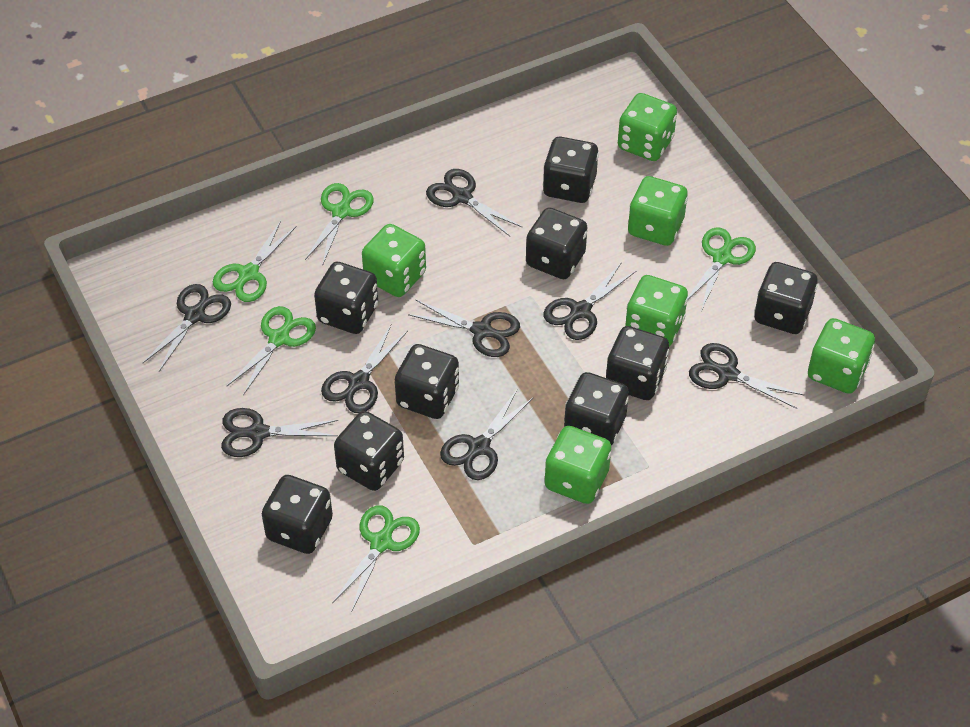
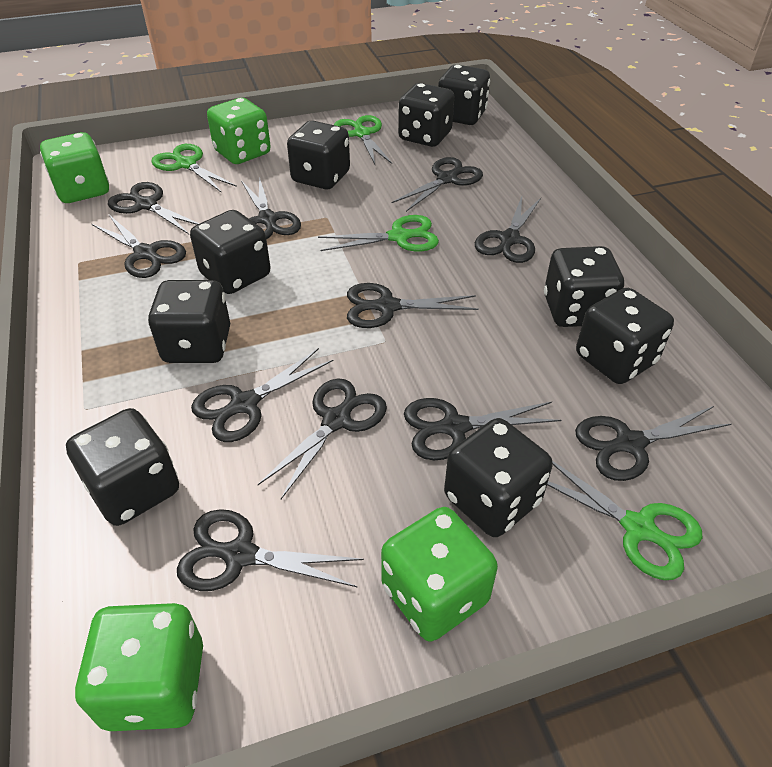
black scissors: [142,284,231,372] [221,408,338,457] [321,325,408,413] [408,299,520,357] [426,169,522,236] [440,390,534,480] [543,262,636,340] [689,343,804,409] = 8 -> [92,215,186,278] [108,182,200,234] [177,509,364,591] [191,348,334,442] [241,177,301,239] [258,378,387,499] [347,283,479,328] [392,157,483,212] [404,398,561,460] [475,197,541,263] [575,406,731,481] = 11
green dice: [362,224,426,297] [545,426,611,504] [618,93,677,161] [625,275,688,347] [628,176,688,246] [808,318,875,394] = 6 -> [40,132,109,203] [75,603,203,731] [207,98,271,164] [381,507,498,642] = 4
green scissors: [213,221,297,302] [227,306,316,395] [305,183,374,266] [332,505,420,613] [688,227,756,311] = 5 -> [151,144,237,193] [318,215,439,252] [334,115,392,165] [547,461,702,580] = 4

